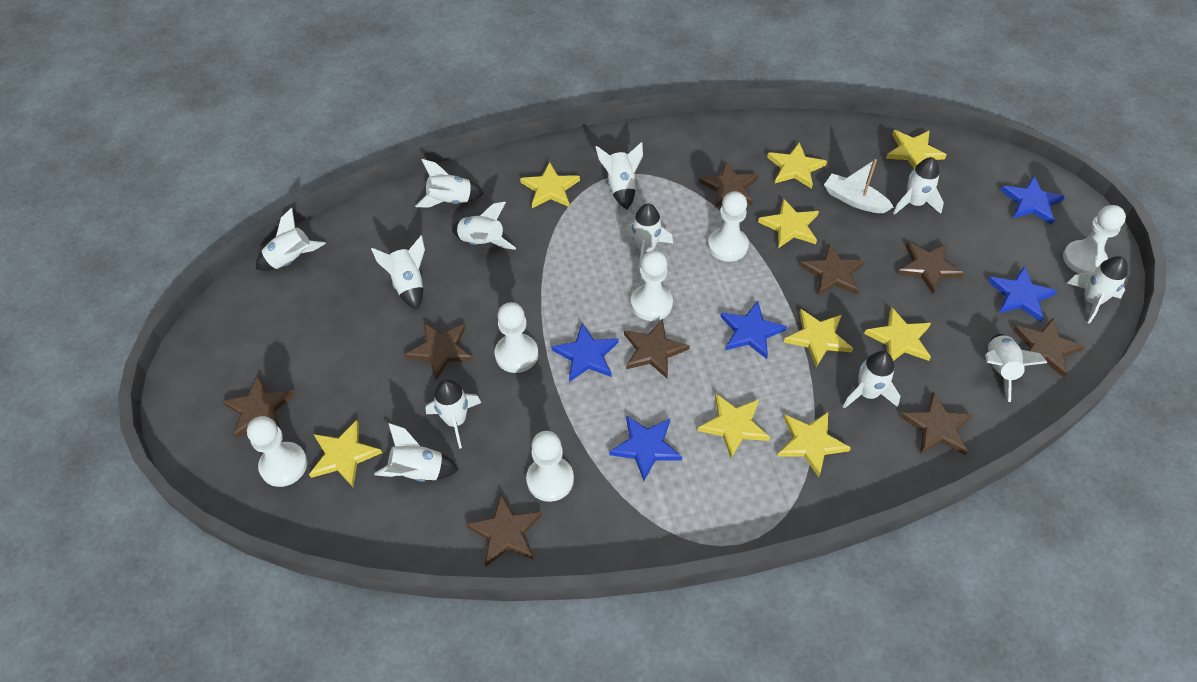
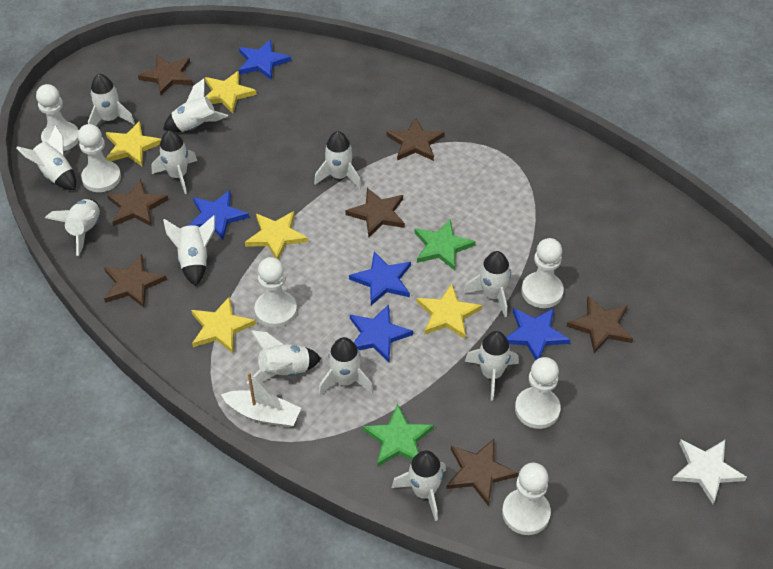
brown star: [222,375,295,438] [405,323,473,380] [466,494,542,567] [624,319,690,378] [699,162,759,208] [800,244,865,295] [898,242,964,294] [900,392,974,455] [1013,318,1085,378] = 9 -> [104,254,167,308] [107,179,169,227] [138,55,193,96] [345,188,405,237] [386,117,445,161] [446,439,518,506] [566,296,633,353] = 7
green star: none = 0 -> [363,404,434,467] [414,219,476,271] = 2
white star: none = 0 -> [672,440,747,504] = 1
yellow star: [309,420,382,487] [520,162,580,208] [698,394,770,458] [758,198,819,248] [767,142,827,189] [778,412,851,477] [784,309,853,367] [864,307,931,361] [886,130,946,169] = 9 -> [106,121,161,166] [191,296,256,353] [205,71,257,113] [245,211,308,260] [417,284,482,339] = 5

